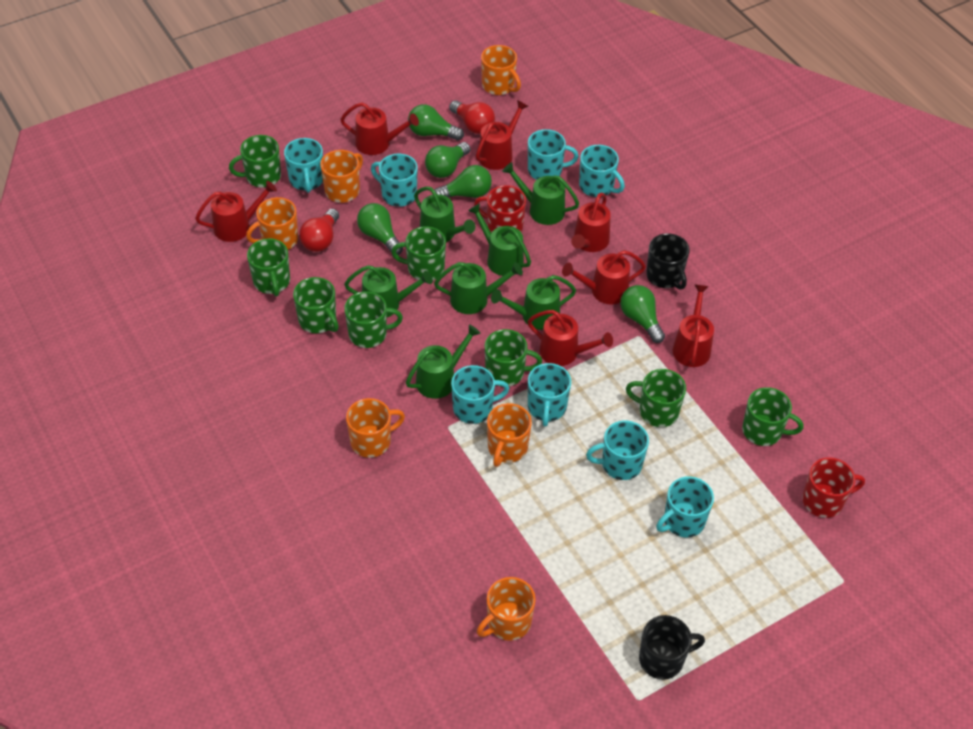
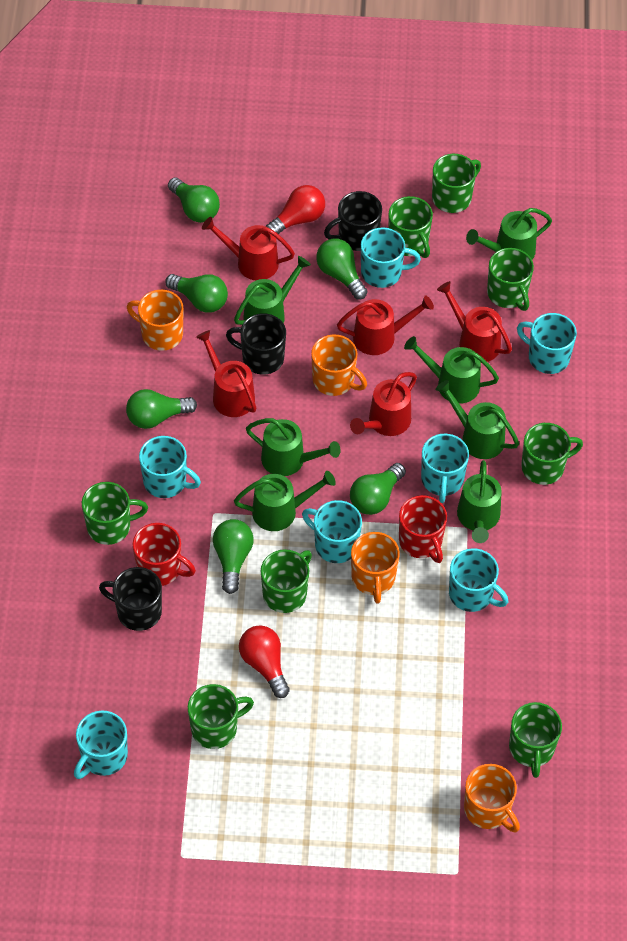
black mug: [639,615,705,680] [646,233,690,290] = 2 -> [99,567,162,631] [226,313,286,375] [324,191,382,251] = 3
green light bulb: [357,203,403,255] [408,104,464,141] [425,142,470,178] [434,165,492,198] [620,285,665,343] = 5 -> [126,389,197,429] [165,274,228,313] [168,178,220,223] [213,519,254,594] [316,239,368,300] [350,463,406,515] = 6
orange mug: [246,197,298,250] [320,150,363,203] [346,398,405,458] [477,577,536,641] [481,45,521,95] [487,403,532,467] = 6 -> [127,290,183,351] [311,335,367,396] [351,532,400,604] [464,764,520,832] = 4
red watering can: [195,181,277,242] [340,102,419,155] [476,100,528,170] [528,310,613,366] [562,250,646,305] [571,193,611,252] [673,284,714,367] = 7 -> [196,330,256,417] [202,217,295,280] [337,296,434,355] [350,372,417,436] [437,281,512,362] = 5
turquoise mug: [284,138,323,193] [371,154,418,207] [451,365,510,424] [528,129,579,180] [528,363,571,427] [579,145,625,197] [586,421,649,480] [656,476,714,537] = 8 -> [74,711,128,779] [139,436,201,498] [302,500,362,563] [361,227,421,288] [421,434,469,503] [449,548,508,612] [517,313,577,374] = 7

